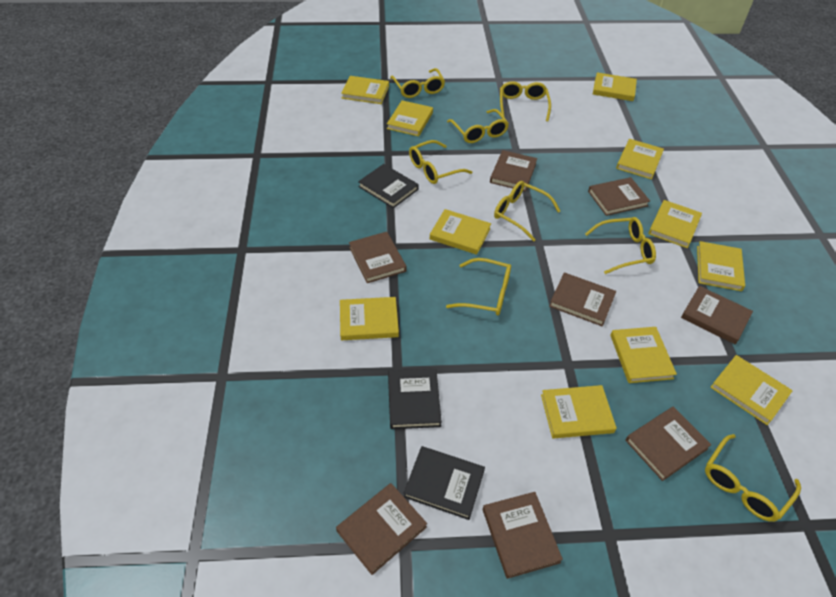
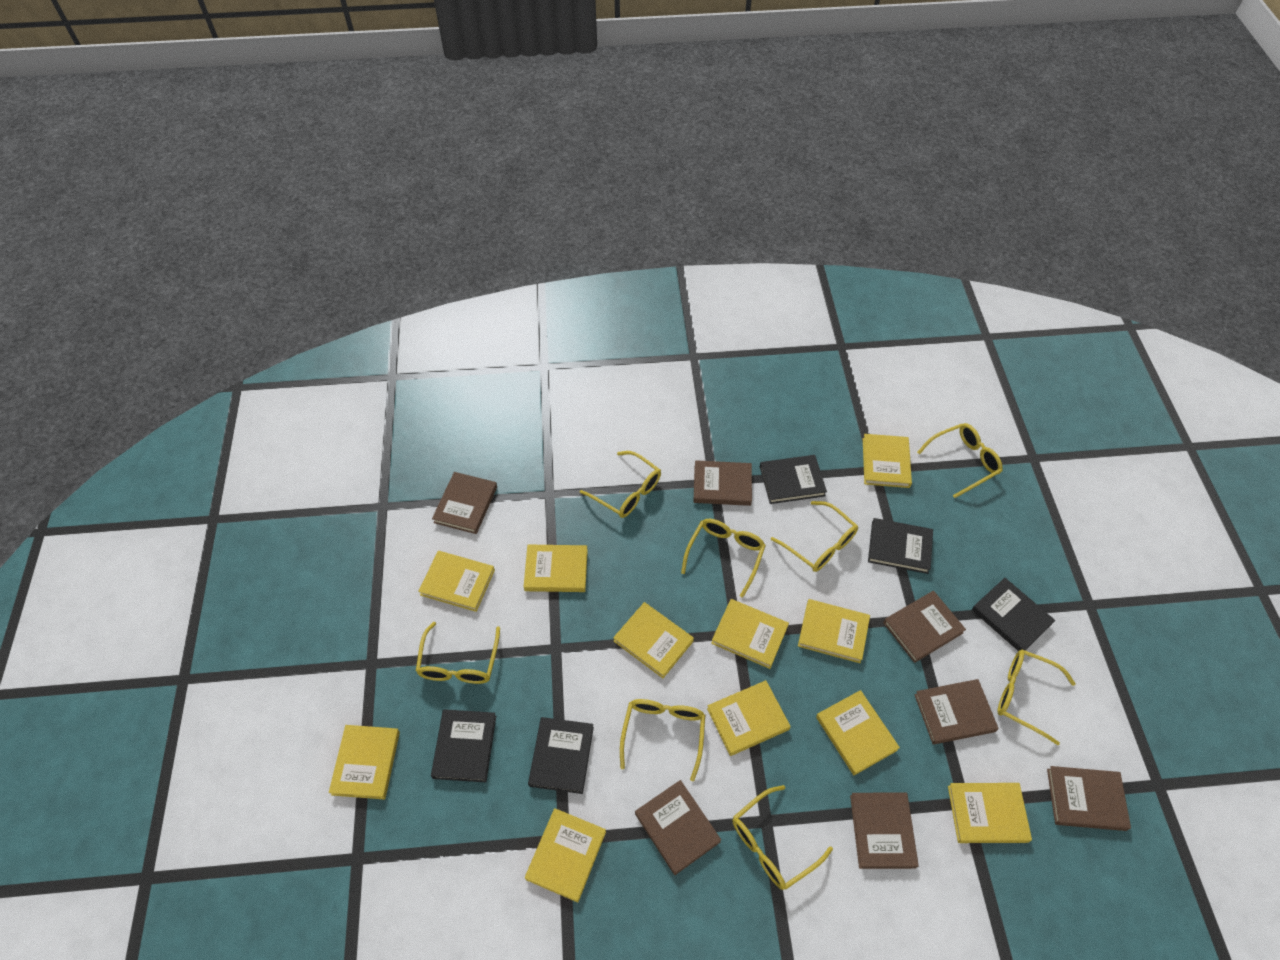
black book: [358,164,419,208] [388,369,442,429] [404,446,485,520] = 3 -> [431,709,496,782] [528,717,594,794] [760,455,827,504] [868,518,933,574] [972,578,1055,651] = 5
brown book: [336,483,427,575] [349,232,407,283] [483,492,563,579] [490,150,537,192] [549,273,616,326] [588,177,650,216] [625,406,712,481] [681,286,753,344] = 8 -> [432,472,497,534] [635,780,721,875] [693,460,752,506] [850,792,919,869] [883,591,966,663] [914,679,999,745] [1047,766,1131,831] = 7

